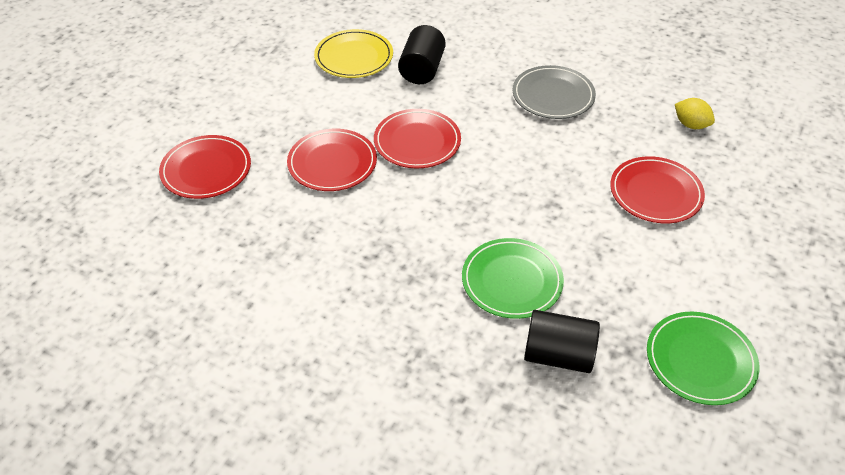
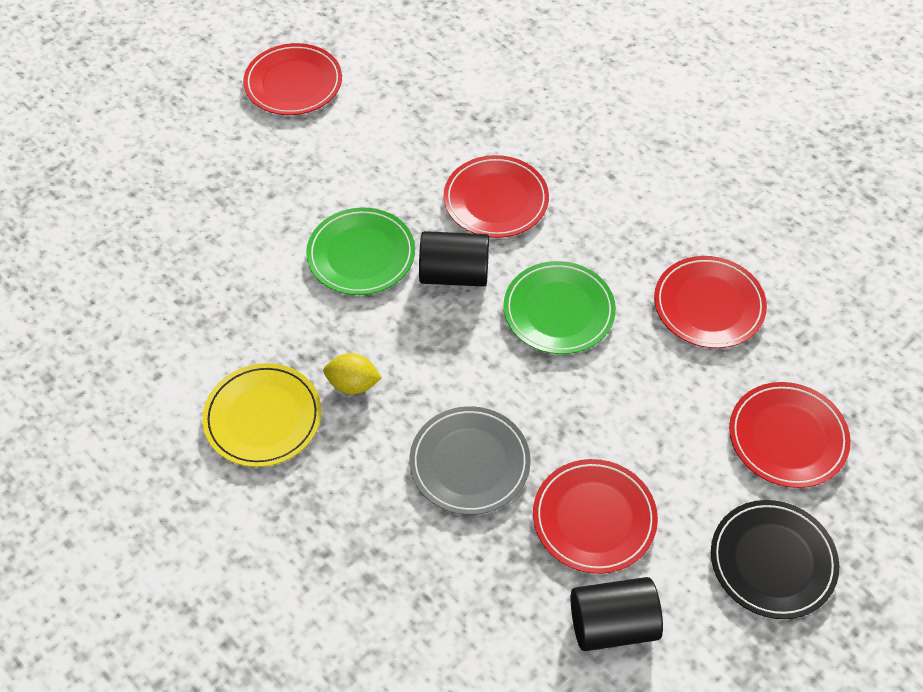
black plate: none = 0 -> [711,500,839,619] = 1
red plate: [159,135,251,199] [287,129,377,191] [374,109,461,168] [610,156,705,223] = 4 -> [243,43,342,115] [444,155,549,238] [533,459,658,574] [654,256,767,348] [729,382,851,488] = 5

